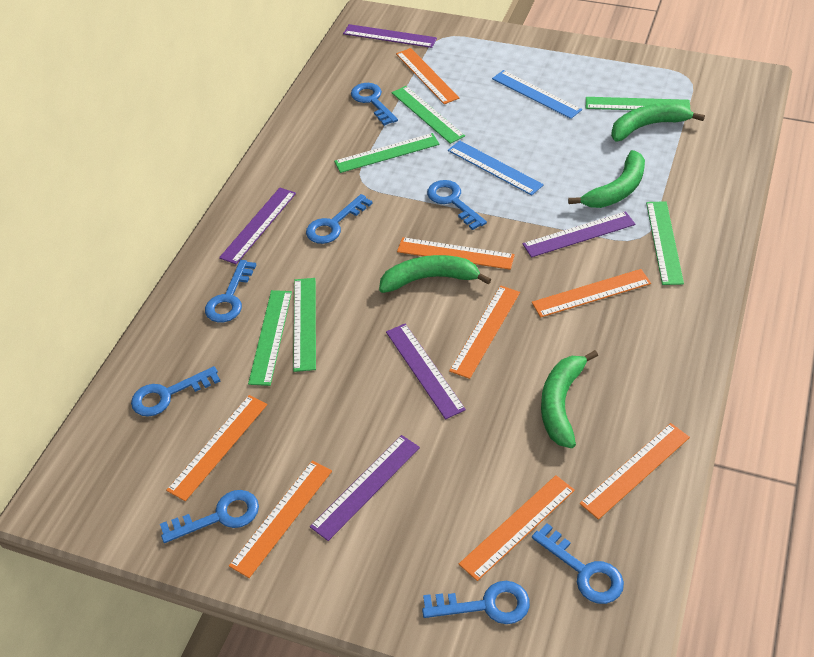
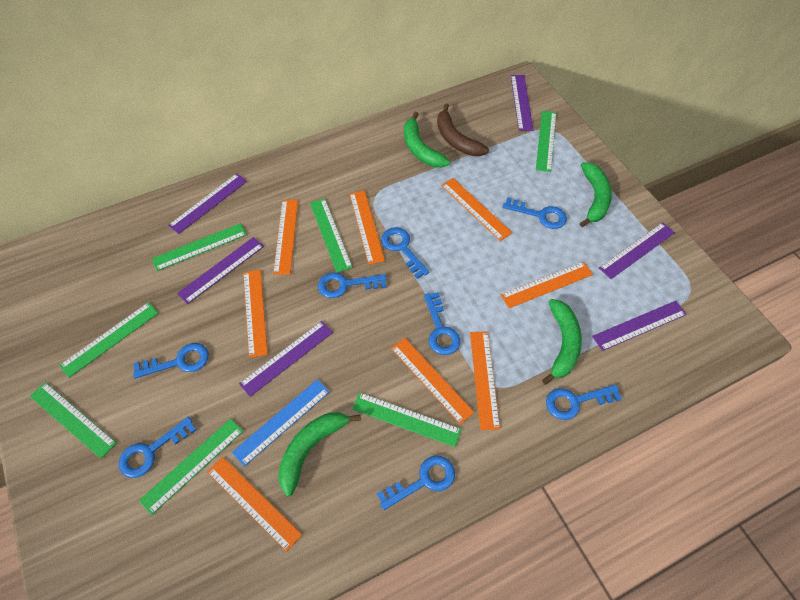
blue ruler: [448,141,544,196] [492,70,582,119] = 2 -> [232,379,330,467] = 1
brown banana: none = 0 -> [437,103,489,156] = 1
green ruler: [248,290,292,386] [293,278,316,372] [334,133,440,173] [392,86,465,144] [586,97,690,110] [646,201,684,285] = 6 -> [30,382,116,459] [59,302,158,378] [139,418,243,515] [152,223,247,271] [310,199,353,273] [352,392,462,447] [536,111,556,172] = 7
purple ruler: [219,188,296,264] [310,435,420,541] [343,24,437,48] [386,324,466,419] [523,211,635,258] = 5 -> [168,173,247,234] [177,237,264,304] [239,321,333,397] [511,75,533,131] [592,301,687,351] [599,222,675,279] = 6

